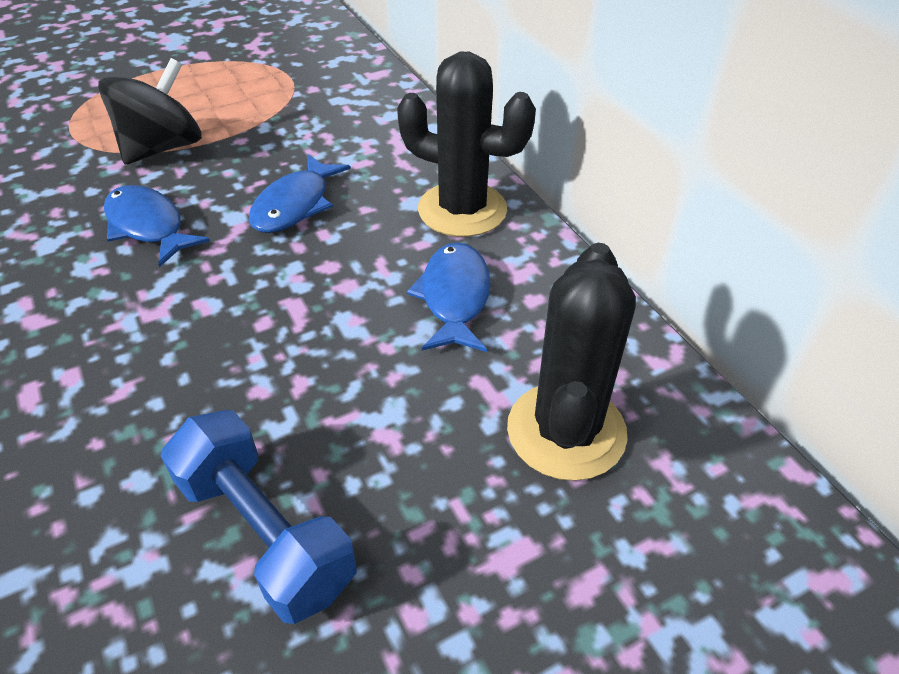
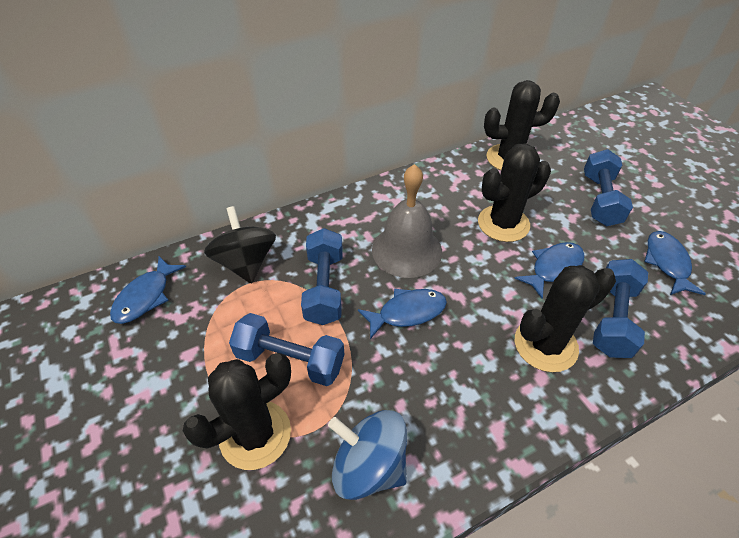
black cactus: [397,52,536,237] [507,243,636,481] = 2 -> [183,353,291,470] [478,144,551,242] [484,80,560,170] [515,265,616,372] = 4
blue dumbbell: [160,410,357,624] = 1 -> [229,313,344,386] [301,228,343,325] [584,149,633,226] [593,259,648,358] = 4
blue fish: [104,185,210,267] [249,154,351,233] [407,242,491,352] = 3 -> [110,256,186,324] [358,289,447,339] [514,242,585,299] [644,231,706,295] = 4
blue spinning top: none = 0 -> [328,410,407,500] = 1
grey bell: none = 0 -> [372,164,442,278] = 1

